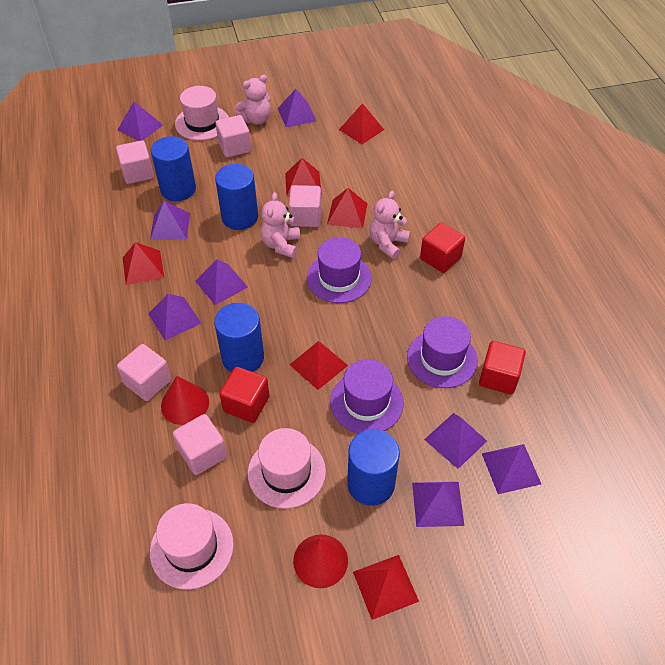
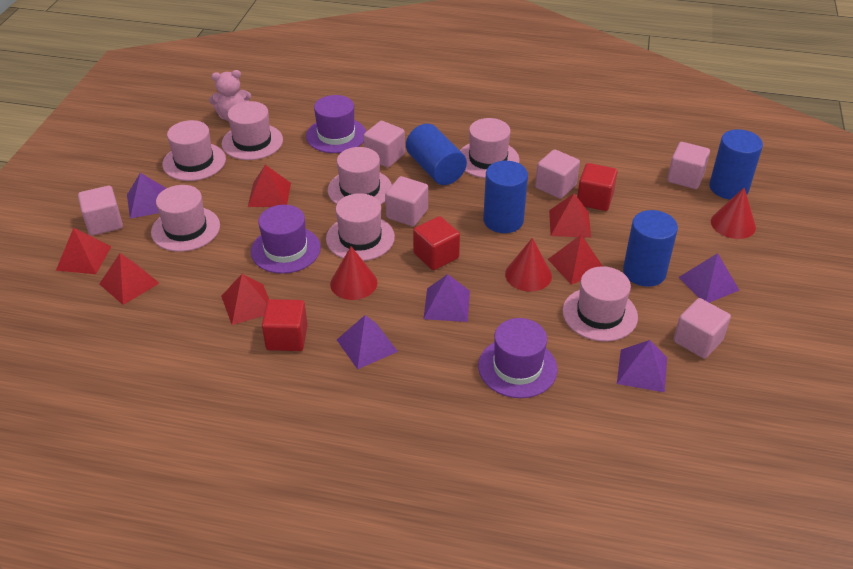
pink cube: [116,140,154,184] [117,344,172,401] [173,414,227,475] [216,115,251,158] [289,185,321,227] = 5 -> [78,186,123,236] [363,121,405,168] [385,176,428,226] [535,149,580,199] [667,142,710,189] [674,298,731,359] = 6
pink hat: [150,503,234,590] [175,86,229,141] [248,428,326,509] = 3 -> [151,185,220,252] [162,120,226,181] [221,101,283,160] [326,193,395,261] [328,147,392,204] [460,118,519,178] [563,266,638,342] = 7
pink teddy bear: [235,75,271,125] [261,192,300,258] [370,191,410,259] = 3 -> [209,70,251,121] = 1
purple pyramid: [118,102,163,141] [148,294,201,340] [150,201,190,240] [196,259,248,305] [278,89,316,127] [412,482,465,527] [424,413,487,469] [482,444,541,494] = 8 -> [127,173,166,219] [337,315,398,369] [424,274,470,322] [617,340,667,393] [678,253,739,303] = 5
red cone: [161,376,209,425] [293,534,348,588] = 2 -> [330,246,377,300] [505,238,552,291] [711,188,756,239] = 3

